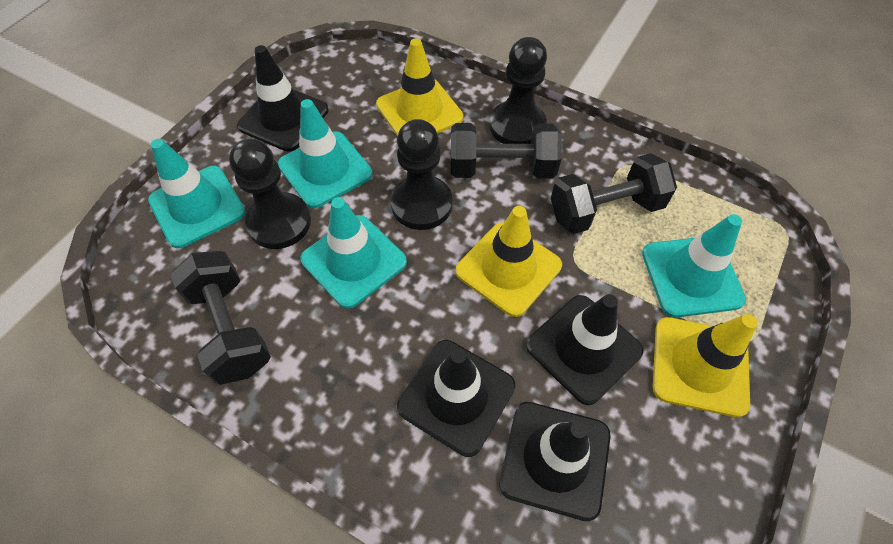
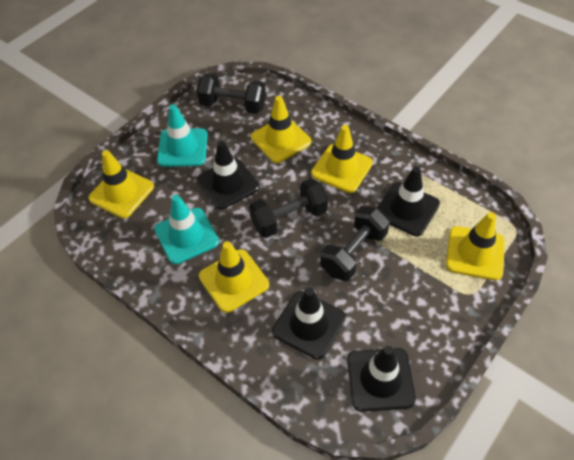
black pawn: [229,139,311,249] [391,119,452,230] [490,37,547,144] = 3 -> none = 0
turquoise traffic cone: [148,139,246,248] [278,99,373,208] [300,197,407,309] [642,214,746,318] = 4 -> [154,195,219,264] [157,104,208,167] = 2
yellow traffic cone: [376,38,464,137] [455,206,562,317] [653,314,758,417] = 3 -> [88,150,154,218] [199,241,269,313] [251,96,311,163] [311,125,373,193] [446,212,505,280] = 5

